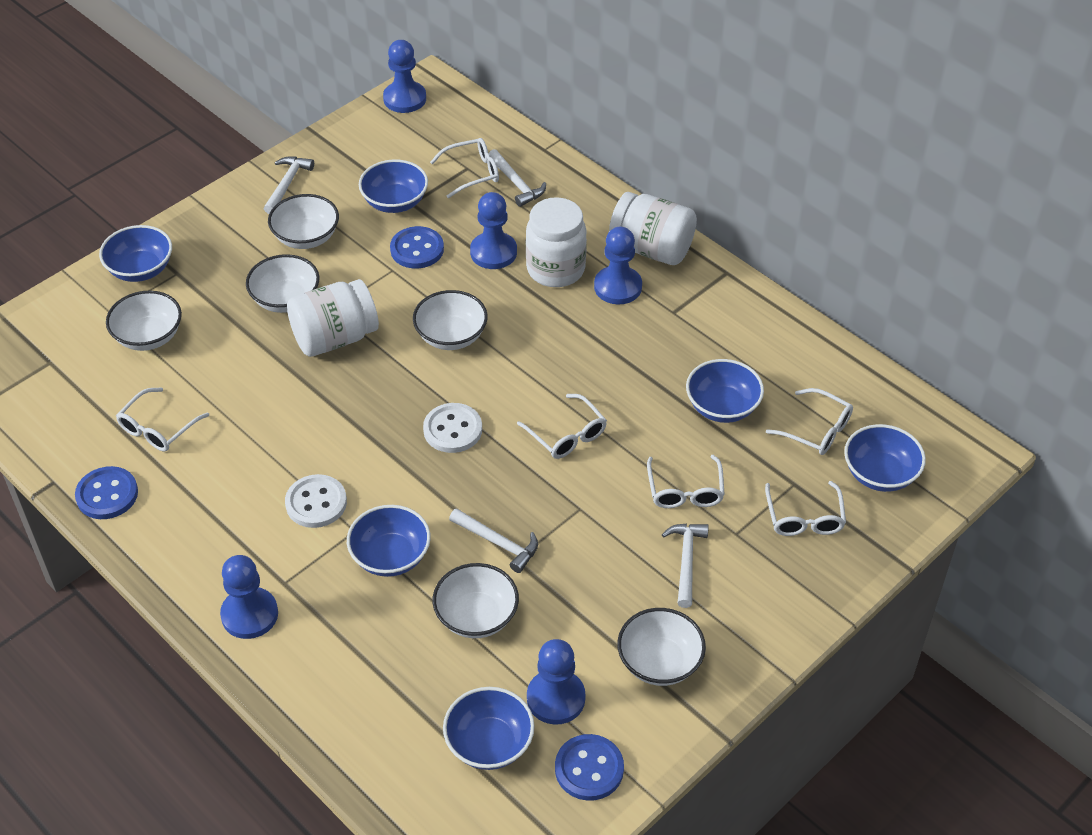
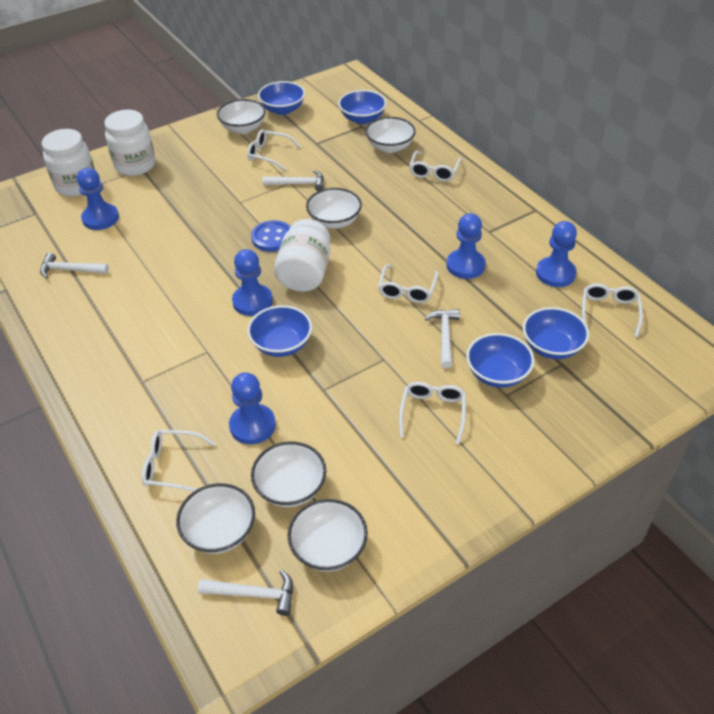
blue bowl: [99,225,172,282] [347,505,431,577] [359,159,428,213] [443,687,535,770] [686,359,764,423] [844,424,926,492] = 6 -> [247,305,312,357] [258,81,305,115] [338,90,387,124] [466,333,534,388] [523,307,589,359] = 5
blue button: [75,466,138,519] [390,226,444,268] [555,734,624,801] = 3 -> [251,220,291,252] = 1
white button: [285,474,347,528] [423,403,482,453] = 2 -> none = 0

